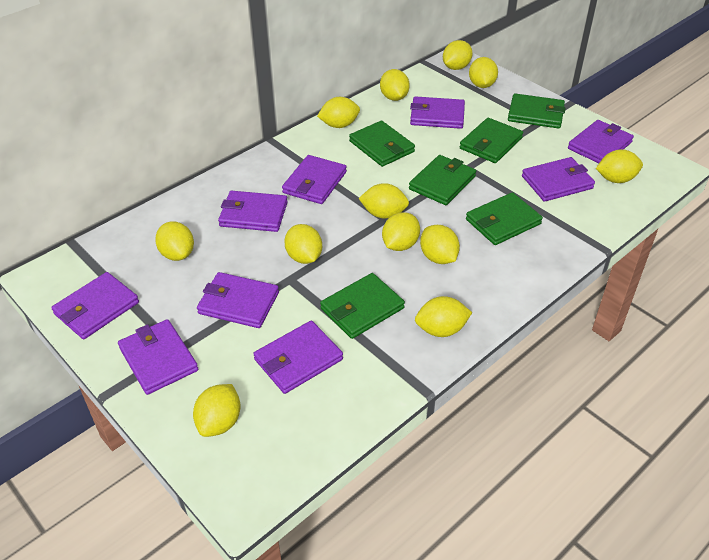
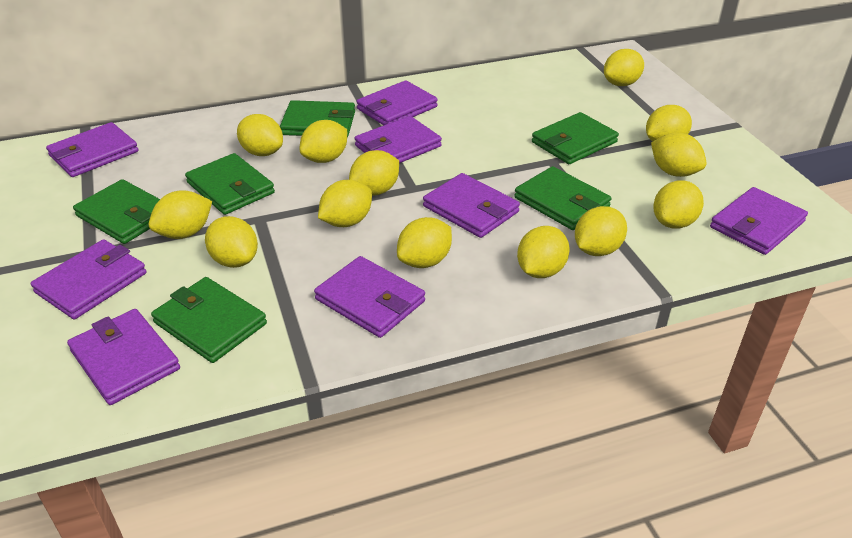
purple wallet: [51,272,139,339] [118,319,198,395] [197,272,279,328] [218,191,288,232] [254,321,343,394] [282,155,347,204] [410,96,465,129] [522,157,595,202] [568,120,634,163] = 9 -> [31,239,146,319] [46,122,139,177] [67,309,180,405] [314,256,425,338] [355,116,442,163] [356,80,438,125] [423,173,520,238] [710,187,808,255] = 8
yellow lemon: [155,221,194,261] [193,384,240,437] [284,224,322,264] [317,97,360,128] [358,183,409,218] [380,69,410,101] [382,212,420,251] [415,296,472,337] [420,225,460,264] [443,40,473,70] [469,57,498,88] [596,149,643,183] = 12 -> [149,190,212,239] [205,216,258,268] [237,114,283,156] [299,120,347,163] [318,180,372,227] [349,150,399,196] [397,217,452,268] [517,226,570,278] [575,206,627,256] [604,49,644,86] [646,105,692,142] [651,133,707,177] [653,180,704,229] = 13

